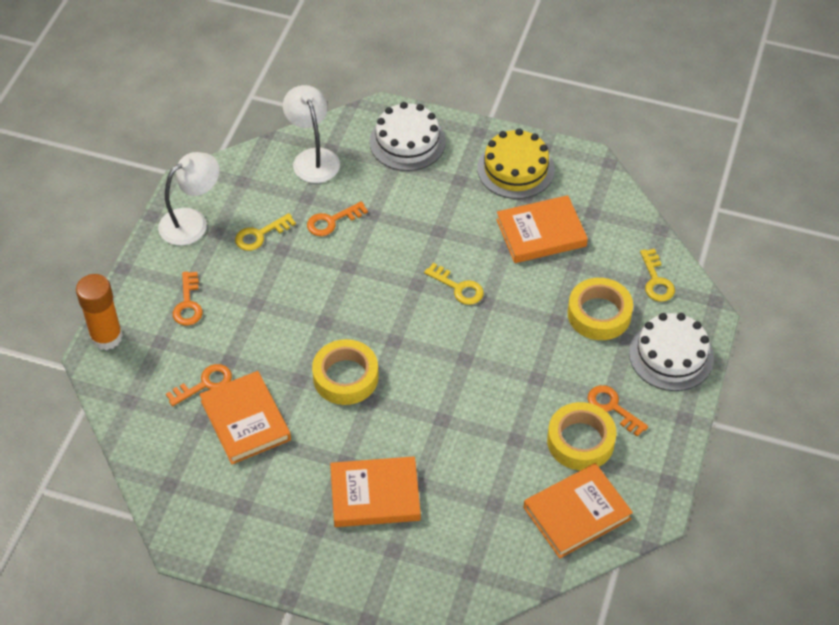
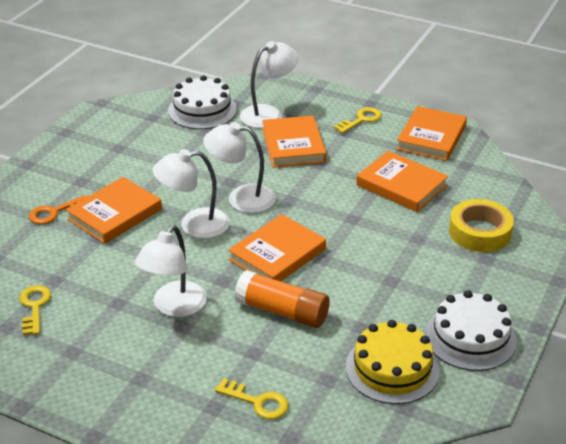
orange book: [199,371,291,464] [330,456,421,527] [496,195,588,263] [523,463,633,558] = 4 -> [66,177,162,244] [228,214,326,281] [262,116,326,168] [356,151,448,212] [396,106,467,161] = 5
orange key: [166,364,232,406] [173,272,203,326] [307,201,368,236] [588,385,648,437] = 4 -> [29,195,87,224] = 1
white lamp: [158,152,220,245] [283,85,340,183] = 2 -> [135,225,207,317] [153,149,230,238] [203,122,276,213] [240,41,298,128] = 4
yellow tape: [312,339,379,405] [547,402,617,470] [568,278,633,340] = 3 -> [449,199,514,252] = 1

